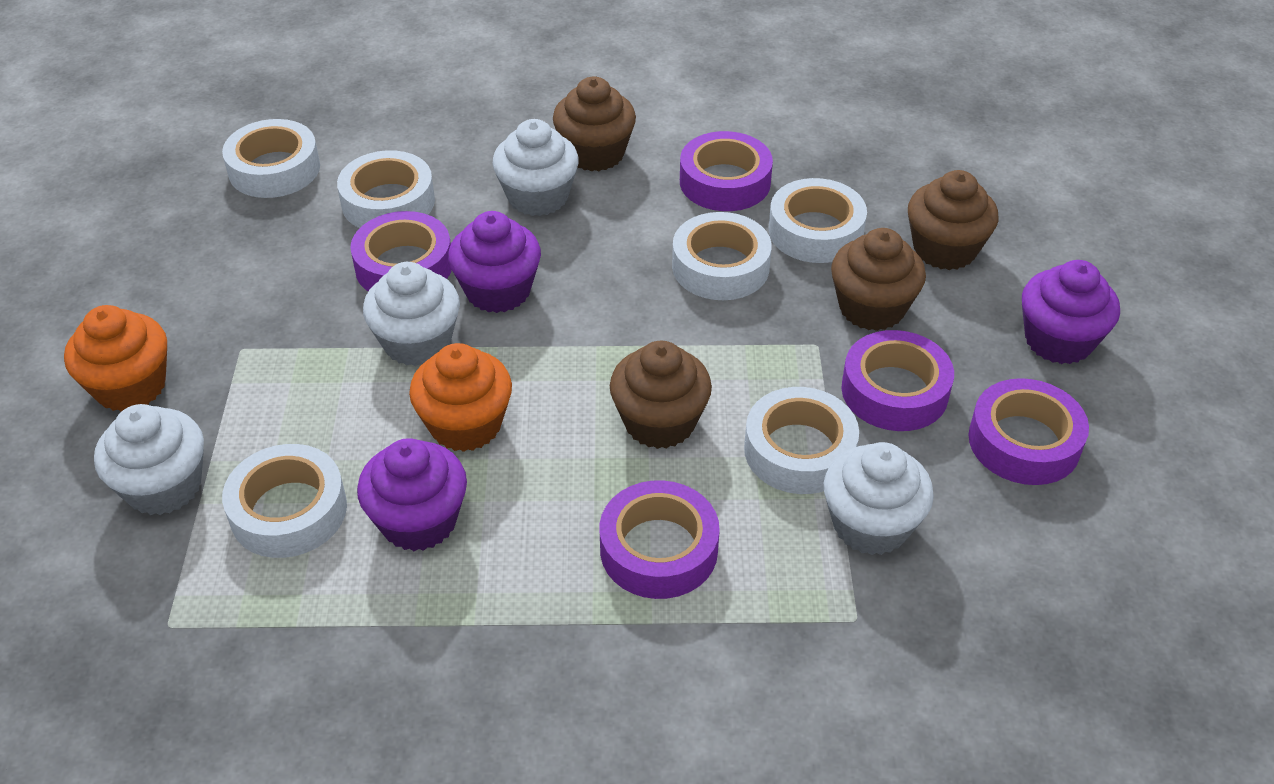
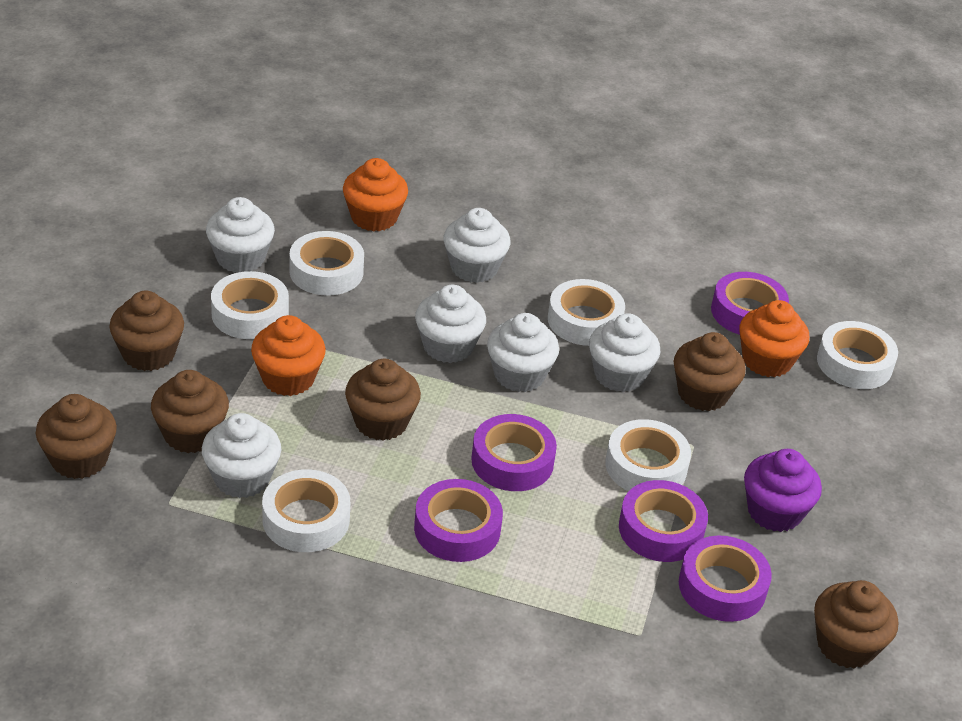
brown cupcake: [553,77,636,171] [610,341,712,449] [831,228,926,331] [908,170,998,270] = 4 -> [36,394,117,479] [109,291,184,371] [151,370,229,453] [345,359,421,441] [674,332,746,411] [814,580,898,669] = 6
orange cupcake: [64,305,167,412] [409,343,512,452] = 2 -> [251,315,326,396] [343,158,408,232] [739,300,809,377] = 3
purple cupcake: [357,438,467,551] [448,211,541,313] [1022,260,1120,364] = 3 -> [744,449,822,532] = 1
white cupcake: [94,404,204,515] [363,262,460,366] [492,119,579,216] [824,442,934,555] = 4 -> [202,413,281,498] [206,197,275,273] [415,285,486,363] [444,208,511,283] [487,313,559,392] [589,313,660,392] = 6

